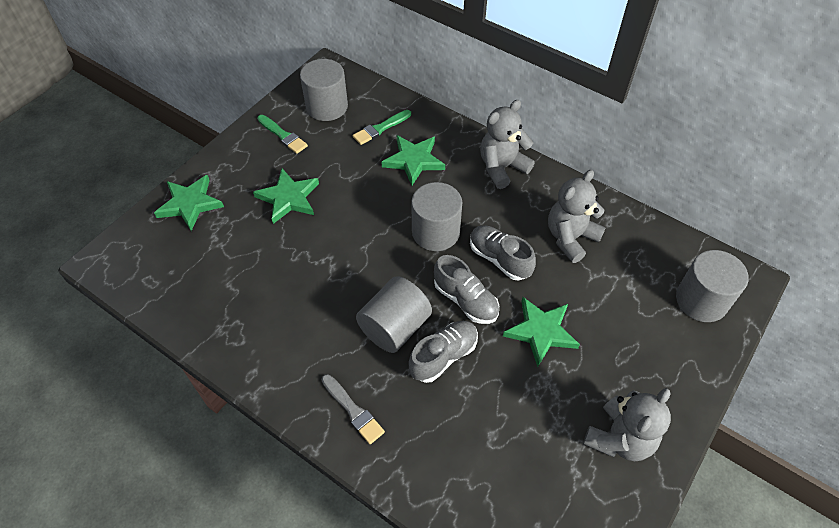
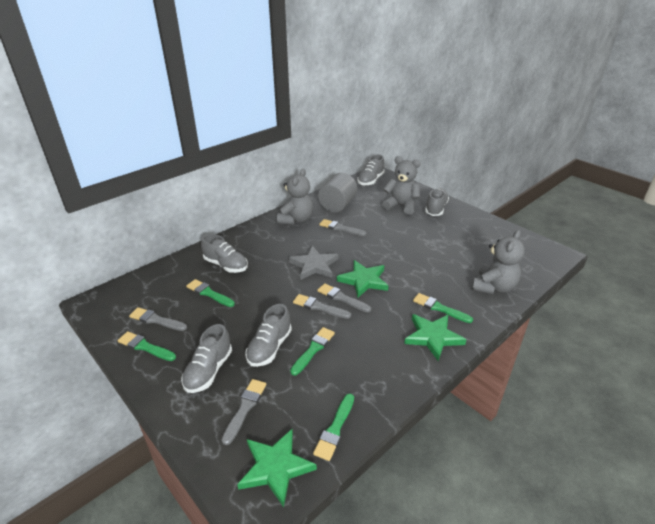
green brush: [257,115,308,154] [353,110,411,145] = 2 -> [118,331,176,361] [186,279,235,307] [290,327,335,376] [313,394,354,461] [413,293,473,323] = 5
green star: [154,175,224,231] [253,168,319,224] [381,135,445,185] [503,297,580,367] = 4 -> [237,429,317,507] [337,260,389,298] [404,314,466,361] = 3
grey brush: [321,374,385,444] = 1 -> [129,307,187,331] [222,379,266,445] [293,294,351,319] [317,283,371,312] [319,219,367,236] = 5
grey cylinder: [300,59,348,121] [356,276,432,353] [411,182,462,251] [676,250,748,322] = 4 -> [318,173,357,212] = 1
grey shoe: [409,321,478,383] [434,255,499,324] [470,225,536,281] = 3 -> [181,324,232,393] [201,234,248,273] [245,304,292,367] [357,154,385,186] [425,188,449,216] = 5
grey star: none = 0 -> [289,246,338,280] = 1

